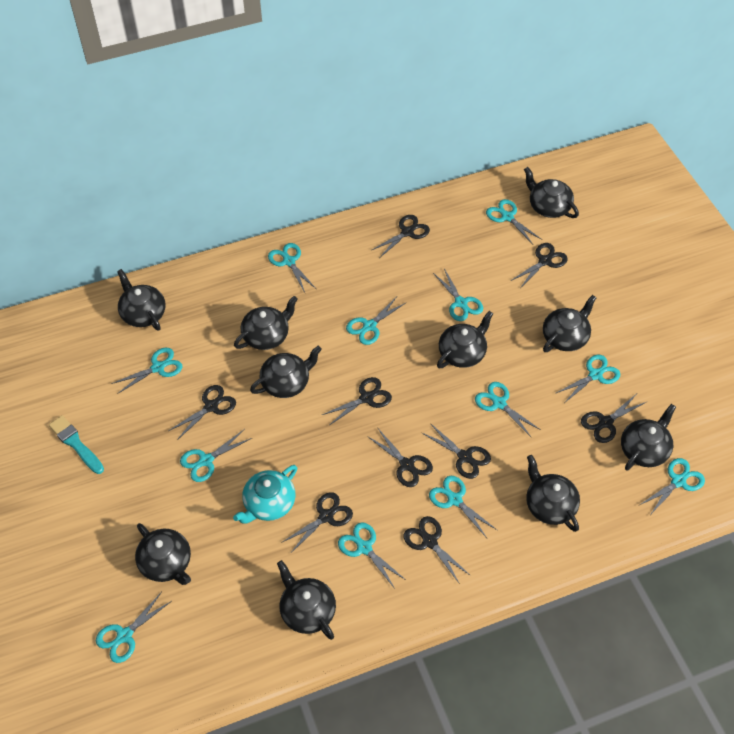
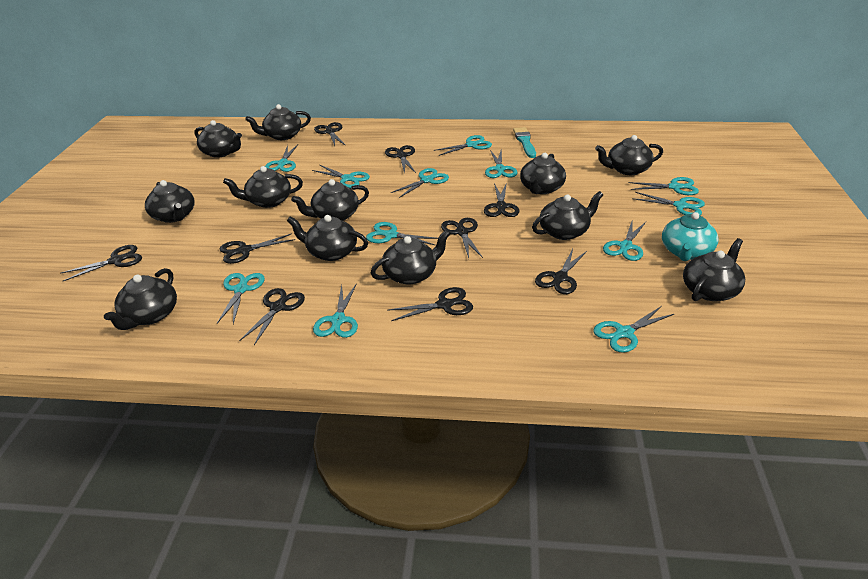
black teapot: [117,269,166,331] [135,523,191,585] [234,296,298,350] [250,346,322,398] [277,560,336,640] [437,311,493,368] [524,167,579,218] [526,455,580,532] [543,295,596,352] [621,404,676,470] = 10 -> [104,268,177,330] [145,180,195,223] [195,120,242,158] [223,166,303,208] [245,104,311,140] [287,215,368,261] [291,179,369,221] [371,230,450,285] [520,153,566,194] [532,191,603,240] [595,135,663,175] [683,238,745,301] = 12

